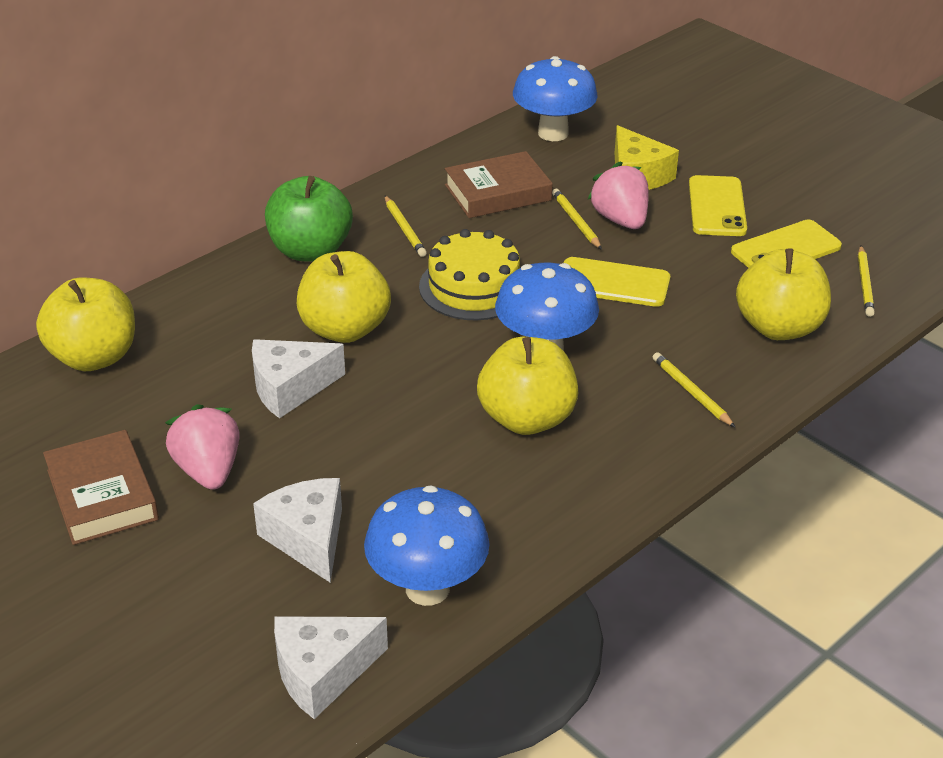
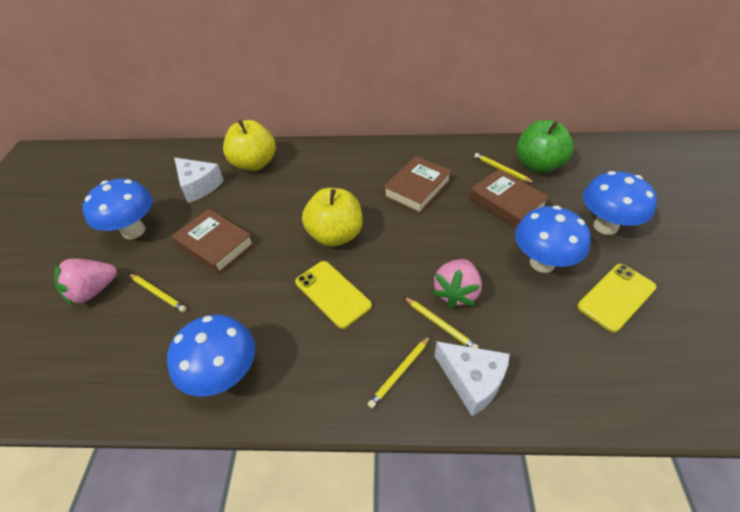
blue mushroom: [364,485,490,606] [495,263,599,351] [513,56,598,141] = 3 -> [83,179,153,239] [167,315,255,397] [515,206,591,273] [583,171,657,235] = 4
brown book: [43,430,159,545] [445,151,553,218] = 2 -> [172,209,254,274] [383,156,452,213] [469,169,549,228] = 3
white cheese: [252,339,345,418] [253,478,342,583] [274,616,388,719] = 3 -> [174,158,224,203] [435,341,510,416] = 2
yellow apple: [36,278,135,371] [297,251,391,343] [477,337,578,435] [736,249,831,340] = 4 -> [223,120,276,171] [302,188,363,247] = 2
yellow cake: [419,229,520,320] = 1 -> none = 0
yellow cheese: [614,125,679,190] = 1 -> none = 0
yellow phone: [564,257,670,307] [689,175,747,236] [731,219,842,268] = 3 -> [295,261,372,329] [577,264,657,332] = 2

